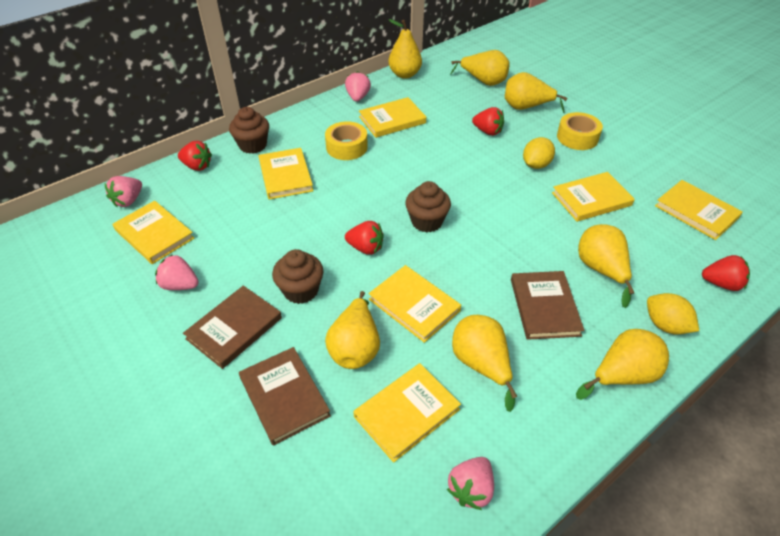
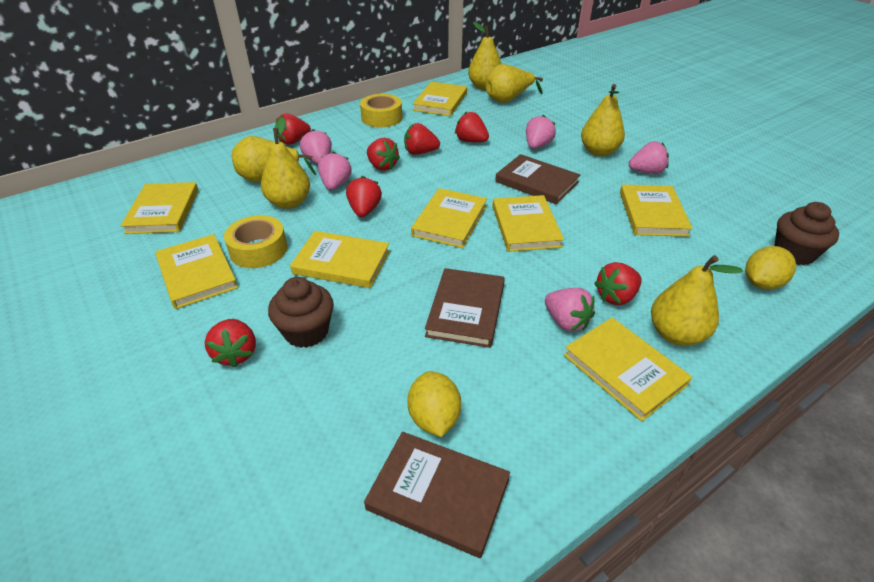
brown cupcake: [229,107,269,154] [272,249,323,304] [405,181,451,233] = 3 -> [268,277,334,348] [775,202,839,265] = 2
pink strawberry: [105,176,142,207] [155,254,199,290] [345,71,371,102] [447,457,494,510] = 4 -> [300,129,332,164] [318,152,352,190] [526,115,556,149] [545,288,595,332] [629,141,669,174] = 5
red strawberry: [178,141,212,171] [345,221,384,255] [472,107,504,136] [702,255,750,291] = 4 -> [205,319,256,368] [276,113,311,145] [346,176,382,217] [367,138,400,171] [404,123,440,155] [455,112,489,142] [594,262,642,305] = 7
yellow book: [113,201,195,264] [259,148,313,200] [353,363,461,463] [359,97,426,138] [369,265,461,343] [552,172,635,222] [655,180,743,240] = 7 -> [121,182,198,234] [155,234,238,309] [290,231,390,288] [411,188,487,248] [413,82,467,116] [492,195,564,252] [564,318,692,421] [620,185,693,237] = 8
yellow pear: [325,291,380,369] [388,19,422,79] [450,50,510,86] [452,315,518,412] [505,72,567,113] [576,329,669,400] [578,224,634,308] = 7 -> [232,136,316,183] [261,117,310,209] [468,22,501,90] [485,64,543,103] [581,84,625,156] [651,255,743,346] = 6

